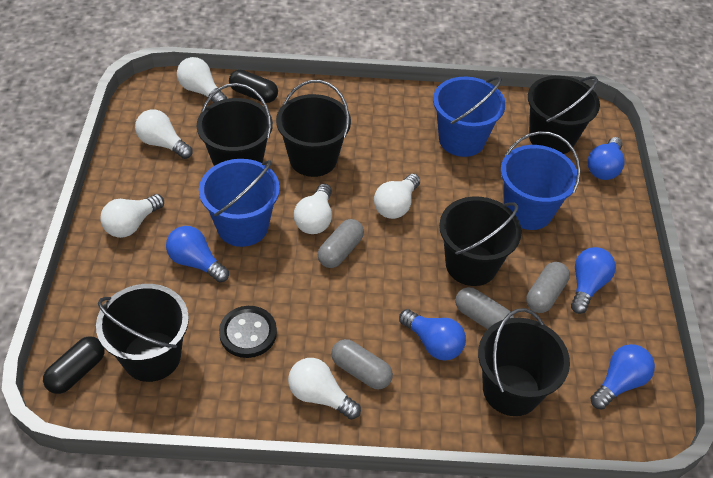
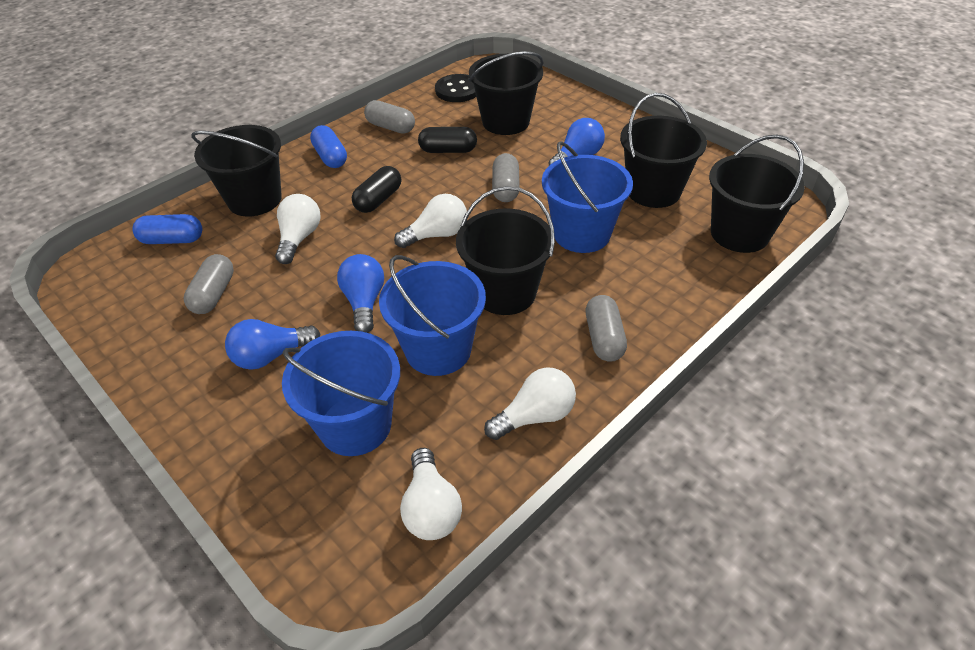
black bucket: [96,284,189,382] [197,83,273,166] [276,80,351,177] [439,196,522,286] [478,308,570,416] [528,76,600,154] = 6 -> [191,125,282,217] [456,186,555,315] [469,51,544,135] [620,93,707,208] [709,135,805,253] = 5
blue capsule: none = 0 -> [132,214,202,244] [310,125,347,168] = 2
blue light bulb: [166,226,229,282] [399,309,466,360] [571,247,616,314] [587,137,625,180] [590,344,655,410] = 5 -> [225,319,320,370] [337,254,384,333] [549,118,605,165] = 3
white light bulb: [100,194,164,238] [135,109,192,159] [177,57,227,103] [288,358,361,420] [294,184,332,234] [374,174,420,219] = 6 -> [275,194,321,264] [394,194,467,248] [400,448,462,540] [484,367,576,440] = 4

